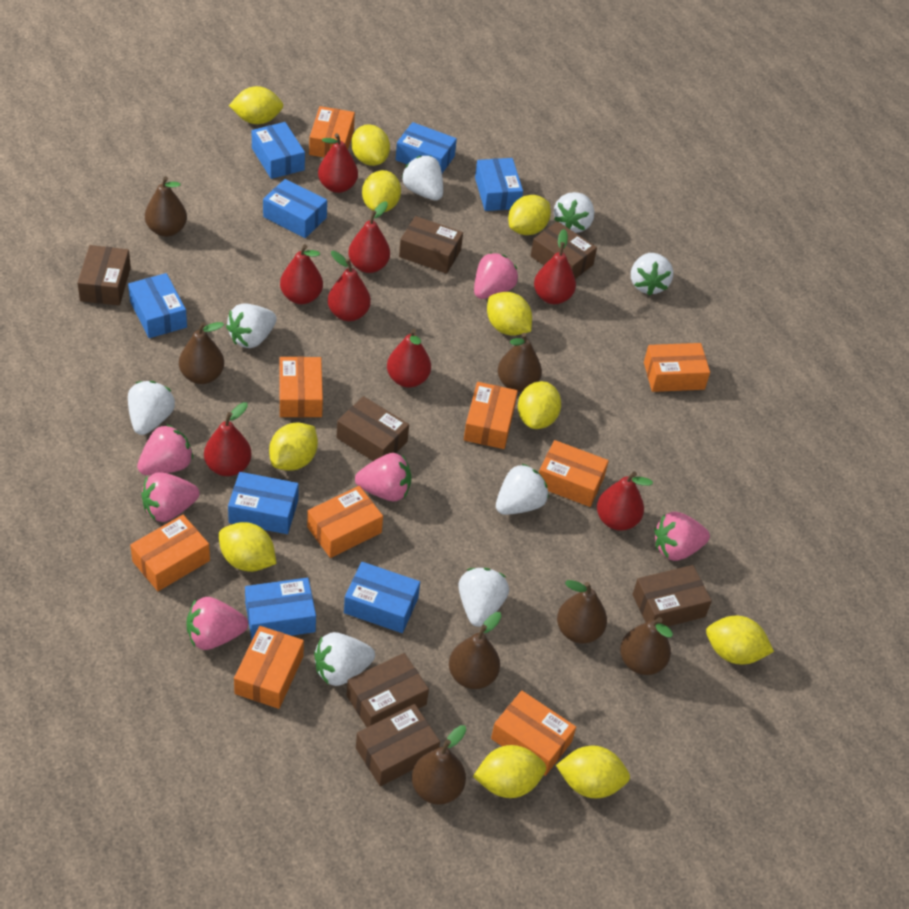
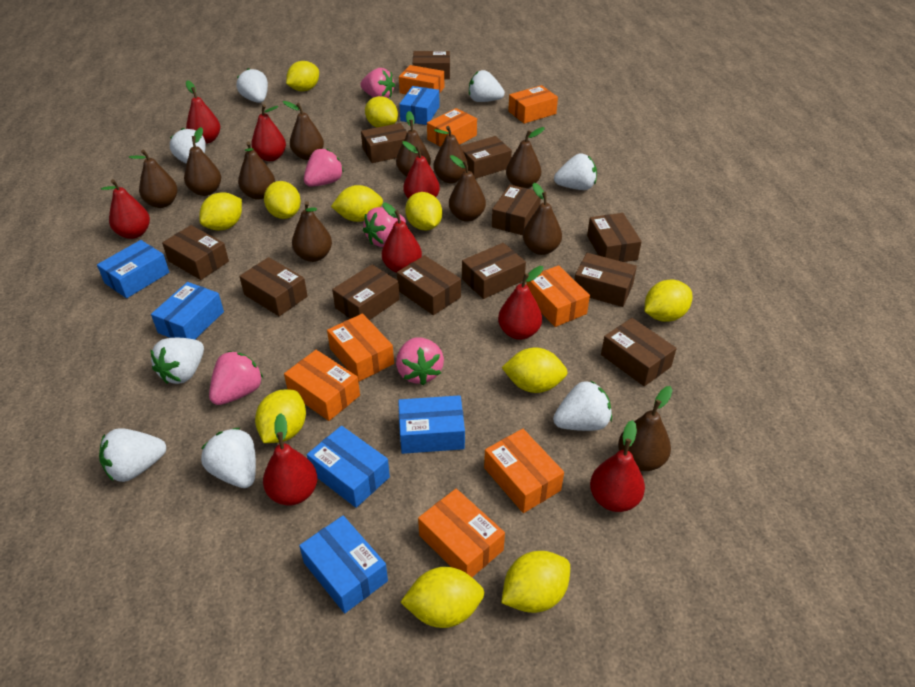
blue box: [128,273,187,338] [228,472,299,534] [245,578,316,640] [252,122,305,179] [263,179,327,238] [344,562,420,633] [396,122,457,173] [475,158,523,211] = 8 -> [97,240,169,298] [151,282,224,340] [299,516,388,613] [307,426,390,508] [398,395,465,454] [399,86,440,125] = 6
brown box: [78,245,131,305] [336,396,409,461] [347,653,429,727] [356,704,440,786] [399,216,463,274] [531,221,597,279] [632,565,712,627] = 7 -> [162,225,229,280] [239,257,307,316] [332,265,400,320] [361,123,407,163] [397,255,461,315] [413,51,450,79] [460,136,512,179] [462,243,526,299] [492,185,541,235] [574,253,637,307] [587,213,642,262] [601,318,677,386] = 12
brown pear: [145,176,187,237] [179,322,224,384] [412,725,466,805] [449,612,502,689] [498,333,542,392] [557,580,607,644] [620,617,673,675] = 7 -> [129,150,178,208] [184,127,221,196] [238,142,275,200] [283,101,324,160] [292,201,332,262] [396,111,431,177] [433,126,468,184] [449,155,486,222] [506,127,545,189] [523,183,562,255] [618,386,672,471] = 11
orange box: [130,515,210,591] [234,626,304,709] [279,357,323,417] [307,486,383,558] [309,106,355,157] [464,382,518,449] [491,691,576,776] [539,440,609,507] [644,343,710,392] = 9 -> [284,350,360,421] [327,313,394,382] [399,65,444,94] [418,489,505,577] [427,108,477,147] [484,429,564,513] [508,85,558,124] [526,265,590,327] = 8
pink strawberry: [137,424,193,475] [141,472,199,522] [186,597,248,650] [355,453,411,501] [474,252,518,299] [654,512,710,561] = 6 -> [209,351,263,405] [304,148,344,187] [360,68,395,98] [363,207,406,247] [396,337,444,385] = 5

